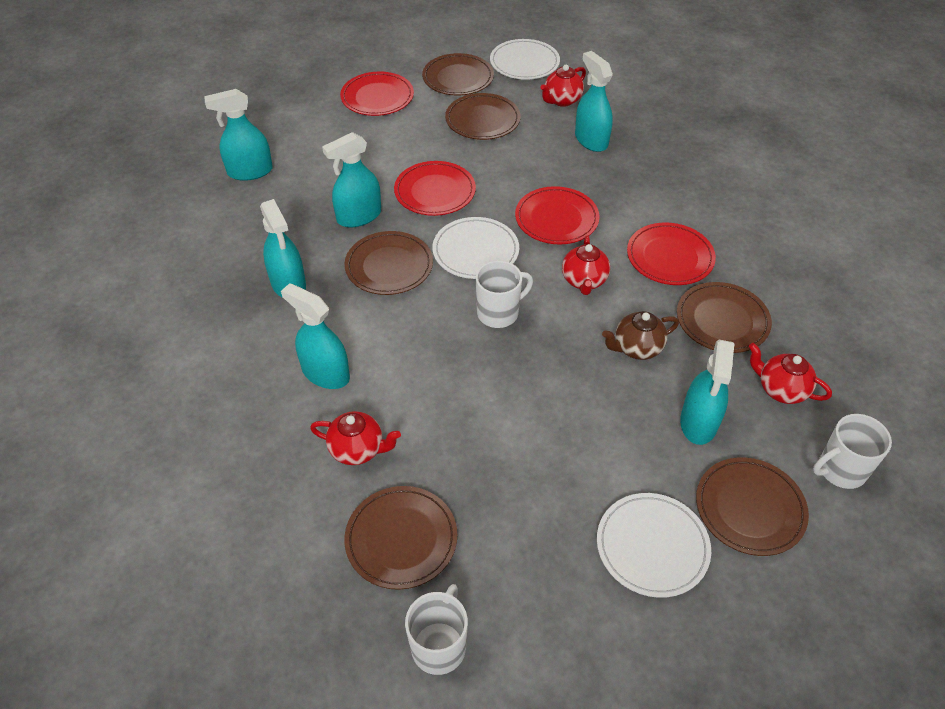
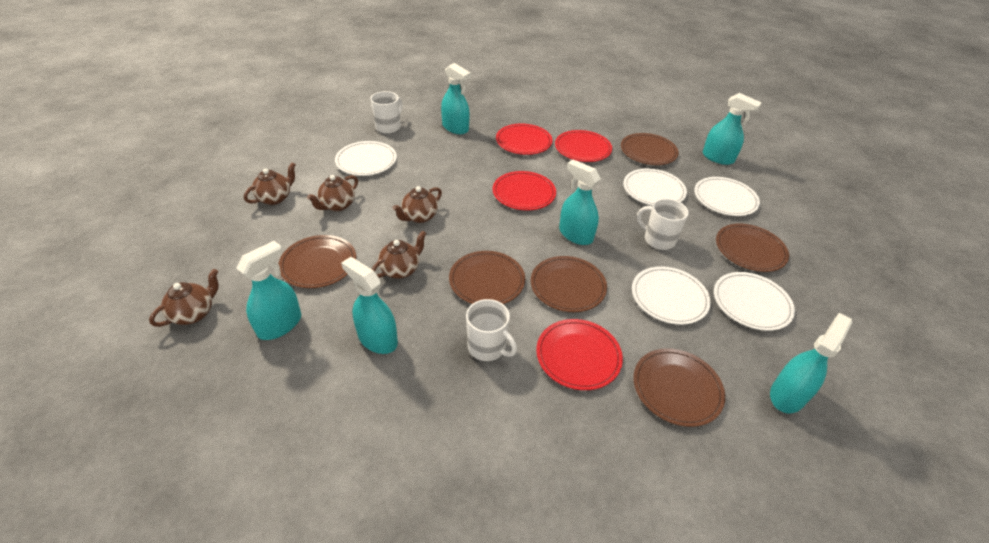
brown teapot: [602,311,679,360] = 1 -> [149,269,219,327] [244,162,296,205] [307,175,358,211] [372,230,427,279] [392,186,442,223] = 5
red teapot: [310,411,401,465] [540,65,586,107] [562,235,610,295] [749,343,832,404] = 4 -> none = 0
white plate: [432,217,519,279] [490,39,560,80] [597,493,711,598] = 3 -> [335,141,397,176] [623,168,687,206] [632,266,711,325] [694,177,760,216] [714,272,795,331] = 5

